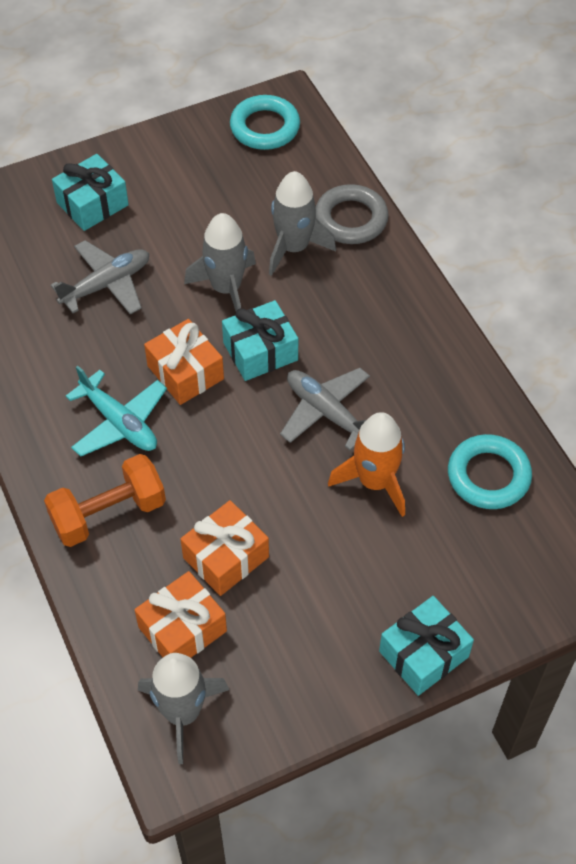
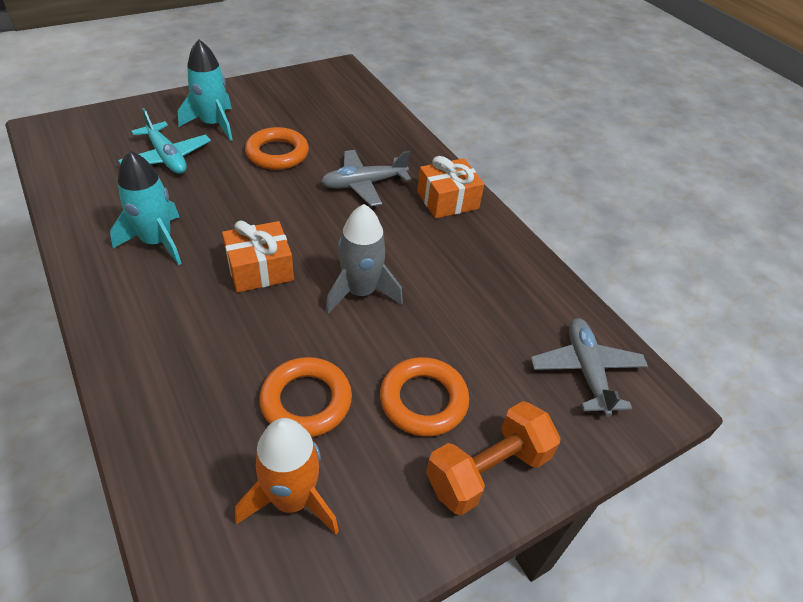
grey ring: [315,184,389,244] = 1 -> none = 0
grey rocket: [138,653,229,764] [184,213,256,311] [269,171,336,276] = 3 -> [325,204,403,314] = 1
orange gift: [135,571,227,658] [144,319,224,405] [180,500,269,596] = 3 -> [222,221,294,293] [417,156,484,218] = 2
orange ring: none = 0 -> [245,127,309,170] [260,357,352,437] [380,357,469,437] = 3
turquoise gift: [52,154,129,231] [222,300,298,381] [379,596,474,696] = 3 -> none = 0
turquoise ring: [230,95,300,150] [448,434,532,509] = 2 -> none = 0
turquoise rocket: none = 0 -> [110,151,182,265] [178,39,233,141] = 2

